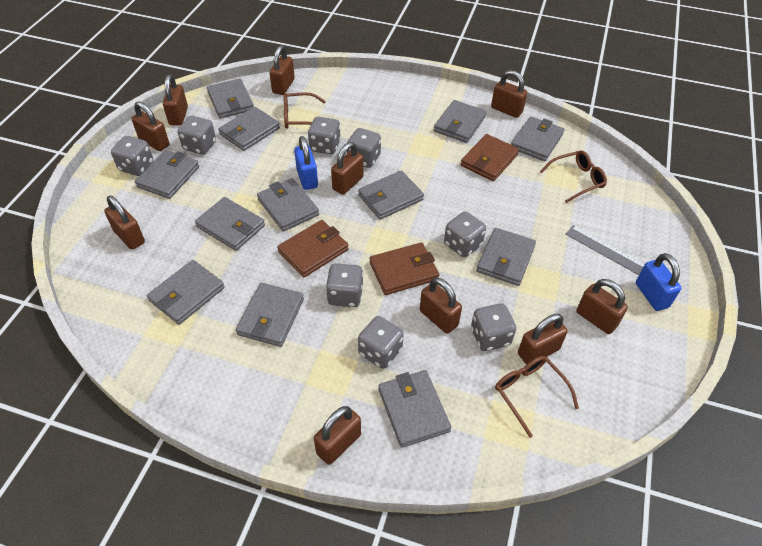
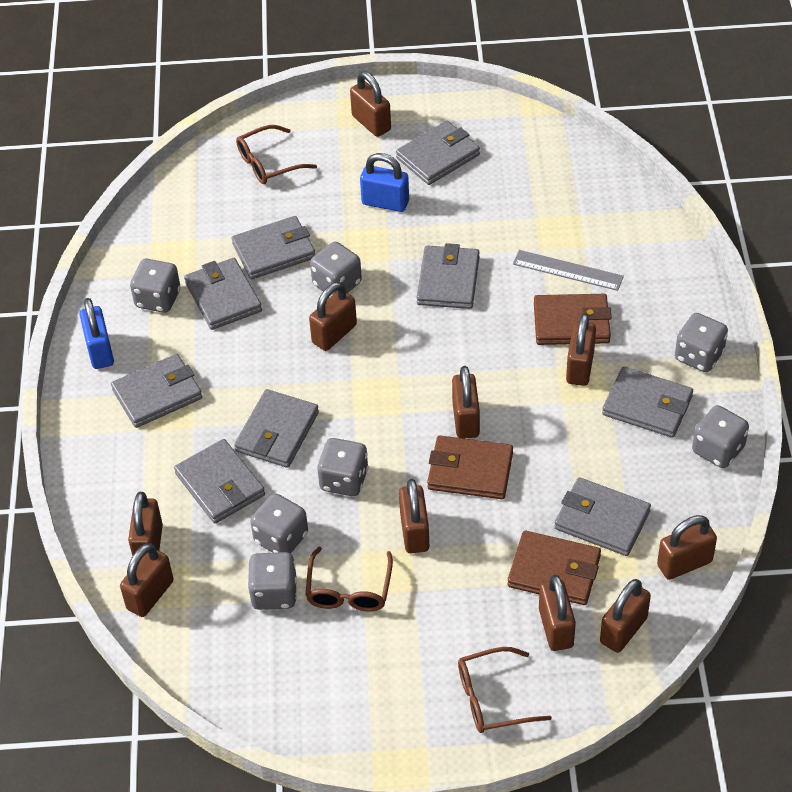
grey dice: [111,136,153,176] [178,116,216,154] [308,117,341,154] [326,263,363,307] [347,128,381,168] [358,316,404,369] [444,211,486,257] [471,303,516,351] = 8 -> [130,259,180,313] [248,552,297,610] [250,493,308,554] [310,242,362,297] [317,438,369,496] [675,313,728,372] [692,405,749,468] = 7
grey wallet: [135,150,199,199] [147,260,225,325] [195,197,265,251] [207,79,254,118] [218,107,280,151] [236,283,304,347] [257,178,319,232] [358,170,424,220] [378,370,451,448] [434,100,487,143] [476,228,536,286] [511,116,564,161] = 12 -> [111,354,203,428] [174,439,265,523] [184,258,262,330] [232,216,315,279] [234,389,319,468] [396,121,480,185] [417,243,480,309] [554,477,651,556] [602,366,693,438] = 9

